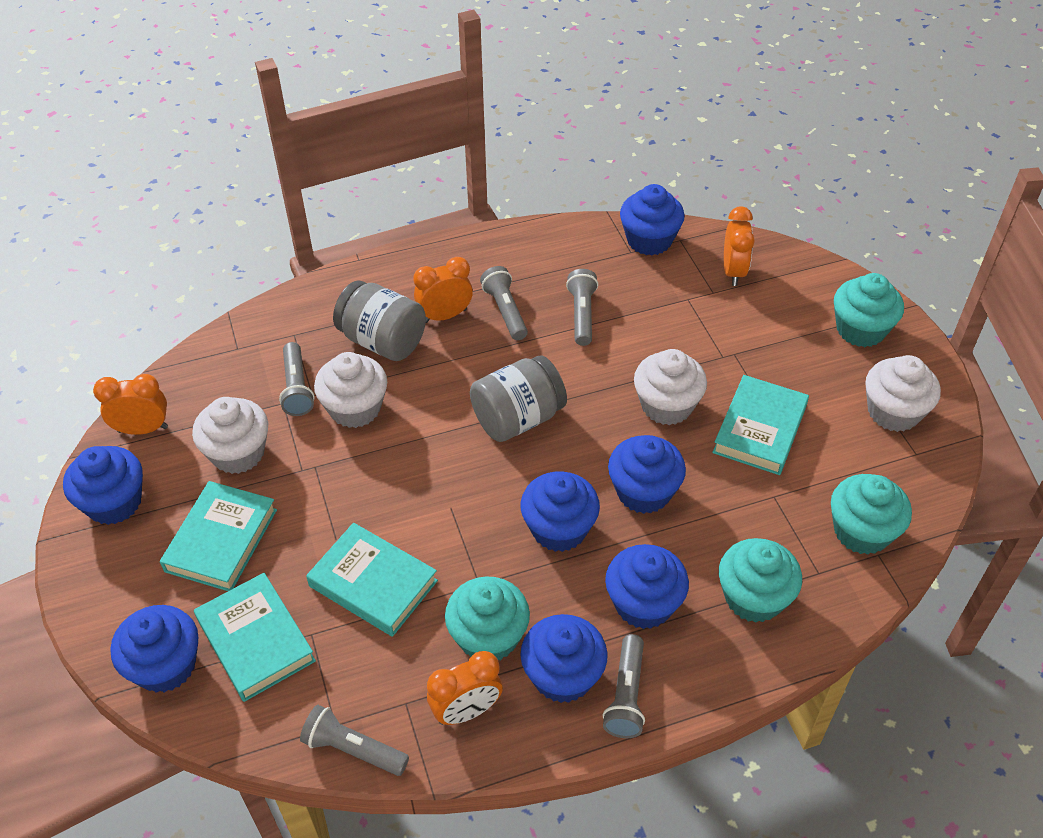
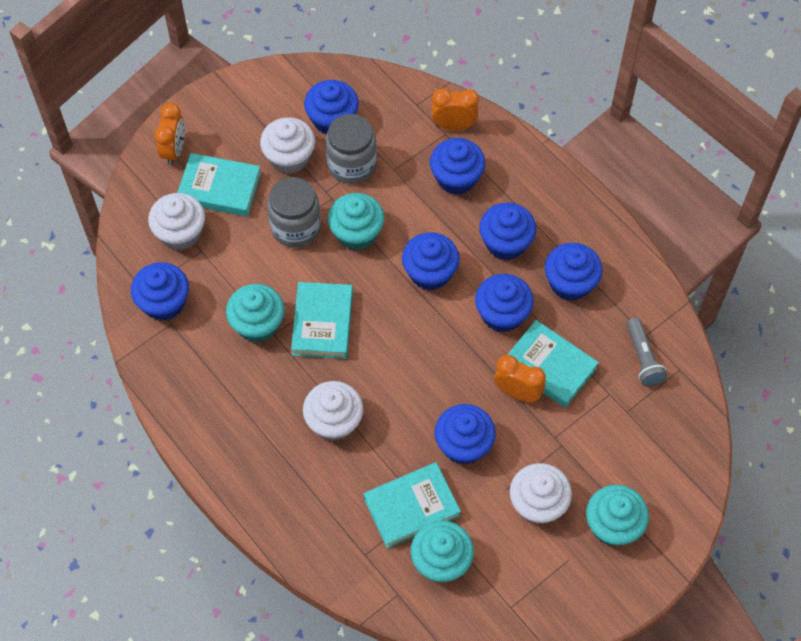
blue cupcake: [63,446,143,525] [111,605,199,693] [520,471,600,552] [520,614,608,703] [605,544,689,629] [608,435,686,514] [620,184,685,255] = 7 -> [131,262,189,321] [304,80,359,135] [402,232,460,290] [430,138,485,195] [435,404,496,465] [475,274,534,333] [479,203,536,260] [545,243,603,301] = 8
grey flashlight: [279,342,315,416] [300,705,409,776] [480,266,528,340] [566,269,598,346] [603,634,645,738] = 5 -> [627,317,667,386] = 1
orange clock: [93,374,168,435] [413,257,473,323] [427,651,503,725] [724,206,755,286] = 4 -> [155,103,185,166] [432,88,479,130] [494,355,546,402] = 3

